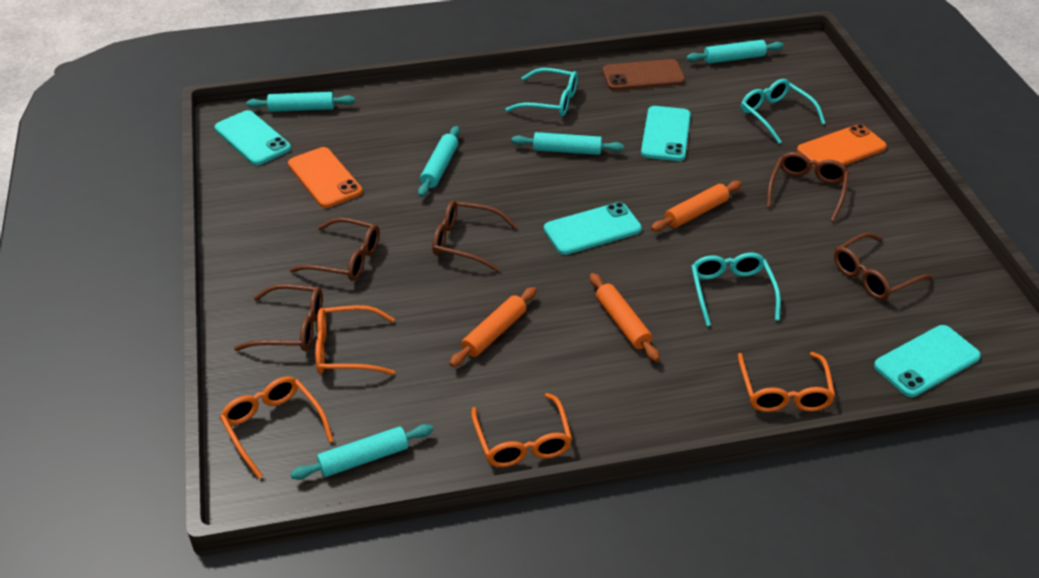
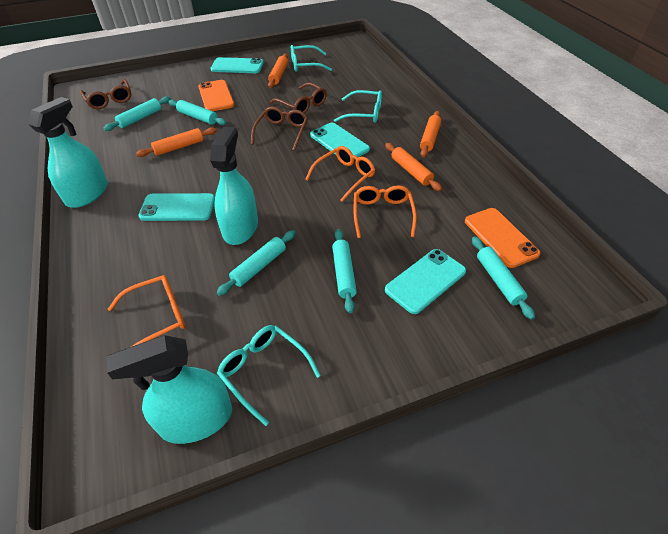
brown glasses: [234,284,323,351] [289,217,380,281] [432,200,517,271] [767,152,849,222] [834,233,933,300] = 5 -> [80,79,131,109] [251,107,308,151] [270,83,327,113] = 3
brown phone: [602,59,685,91] = 1 -> none = 0
orange glasses: [220,376,334,479] [315,305,395,375] [471,393,572,467] [738,352,835,412] = 4 -> [108,275,185,347] [305,146,375,202] [353,185,417,238] = 3
orange rolling pin: [449,287,537,367] [590,273,660,362] [651,181,742,232] = 3 -> [136,127,217,157] [268,53,288,88] [385,143,442,191] [420,111,441,157] = 4
turquoise spray bottle: none = 0 -> [28,97,108,208] [106,335,232,444] [210,127,258,245] = 3

